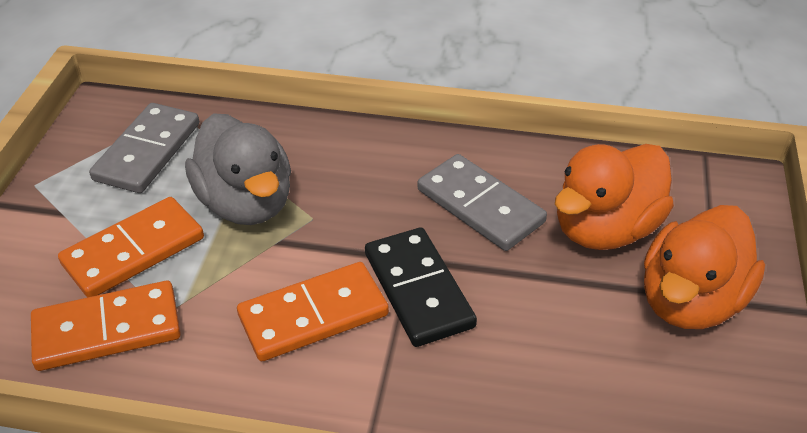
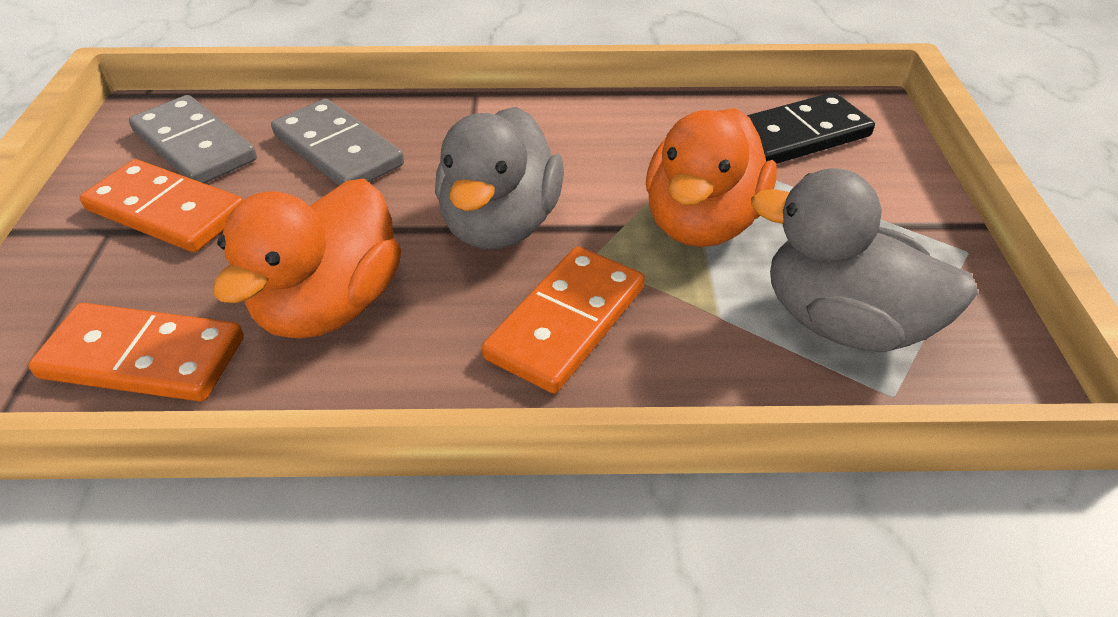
grey duck: [185,113,291,225] = 1 -> [435,107,564,249] [751,168,978,352] = 2

